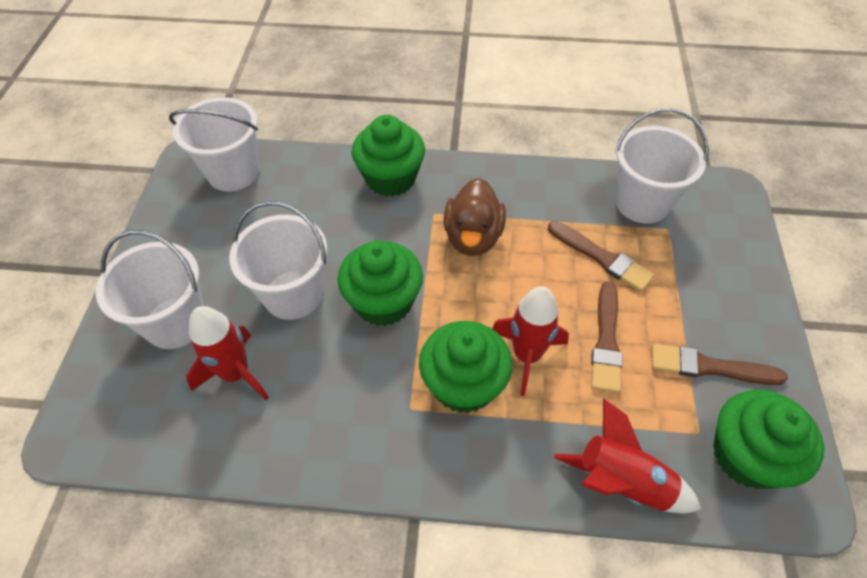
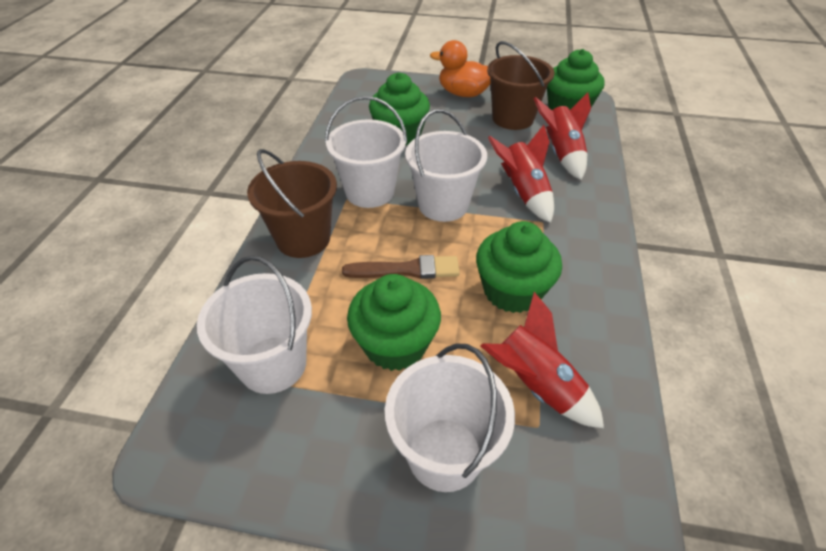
brown brush: [548,221,654,292] [591,281,622,393] [652,344,788,385] = 3 -> [342,255,460,279] = 1
brown bucket: none = 0 -> [247,149,337,258] [487,41,555,130] = 2
brown duck: [443,178,506,256] = 1 -> none = 0
orange duck: none = 0 -> [430,40,491,97] = 1

